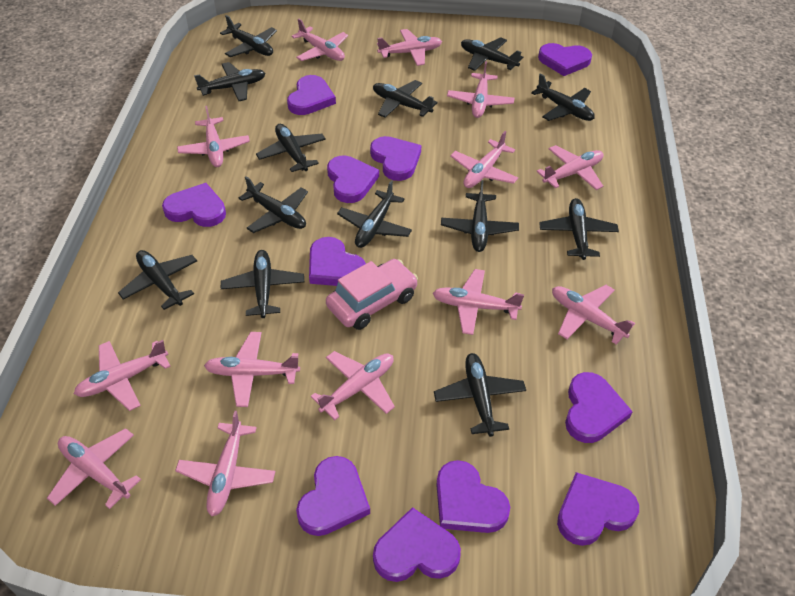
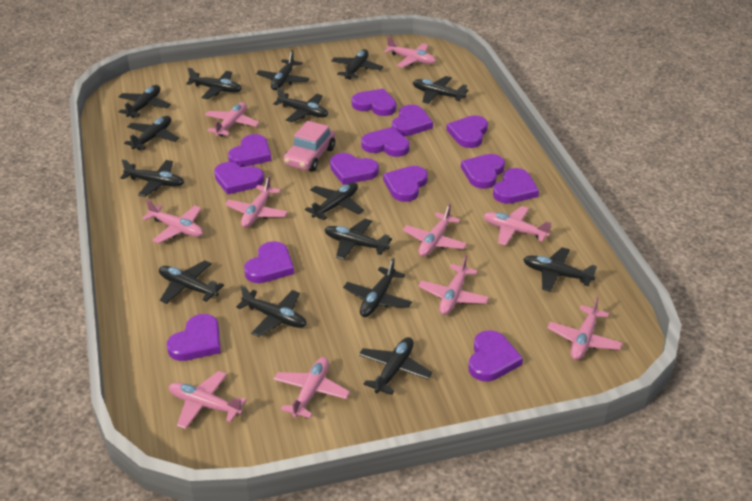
black plane: [118,250,197,310] [194,62,266,101] [220,15,277,57] [221,250,304,318] [239,176,308,233] [256,124,326,172] [337,180,412,248] [373,80,438,118] [434,353,526,437] [441,180,519,252] [461,37,523,71] [531,74,595,121] [539,198,619,260] = 13 -> [118,85,171,118] [120,159,184,197] [124,116,179,150] [159,260,224,304] [186,68,242,99] [236,285,307,337] [256,50,309,90] [273,87,328,122] [305,182,364,220] [324,219,392,260] [331,49,383,80] [343,258,412,317] [359,337,432,395] [413,76,468,104] [523,247,597,292] = 15
pink plane: [47,428,141,509] [74,340,171,411] [175,411,275,516] [177,106,250,167] [204,332,300,407] [291,18,348,61] [311,351,395,420] [377,29,442,66] [433,269,524,335] [447,61,514,118] [450,131,518,188] [537,145,604,190] [552,285,635,344] = 13 -> [142,199,203,243] [169,371,247,429] [205,102,259,137] [225,175,288,228] [273,357,350,418] [384,36,436,68] [403,203,467,257] [418,254,489,315] [483,206,551,246] [547,296,623,360] = 10
purple heart: [162,183,226,227] [287,75,336,115] [296,456,370,536] [309,237,366,286] [327,155,379,203] [370,136,421,181] [373,507,461,582] [436,460,510,533] [538,43,592,76] [557,472,639,546] [565,372,633,443] = 11 -> [167,314,221,361] [214,162,264,195] [228,134,272,167] [244,241,294,283] [330,153,379,185] [352,88,396,116] [361,127,410,157] [383,166,428,202] [392,105,433,136] [446,115,488,148] [461,154,505,189] [469,330,523,381] [493,168,539,204] = 13

